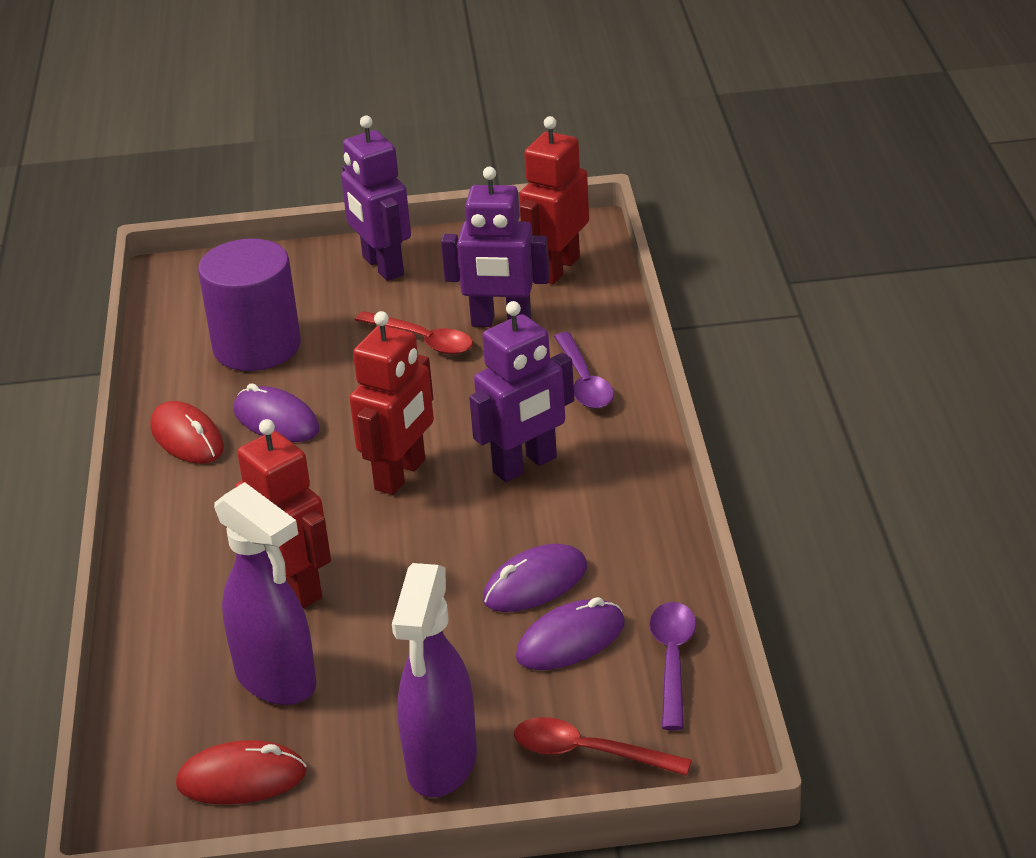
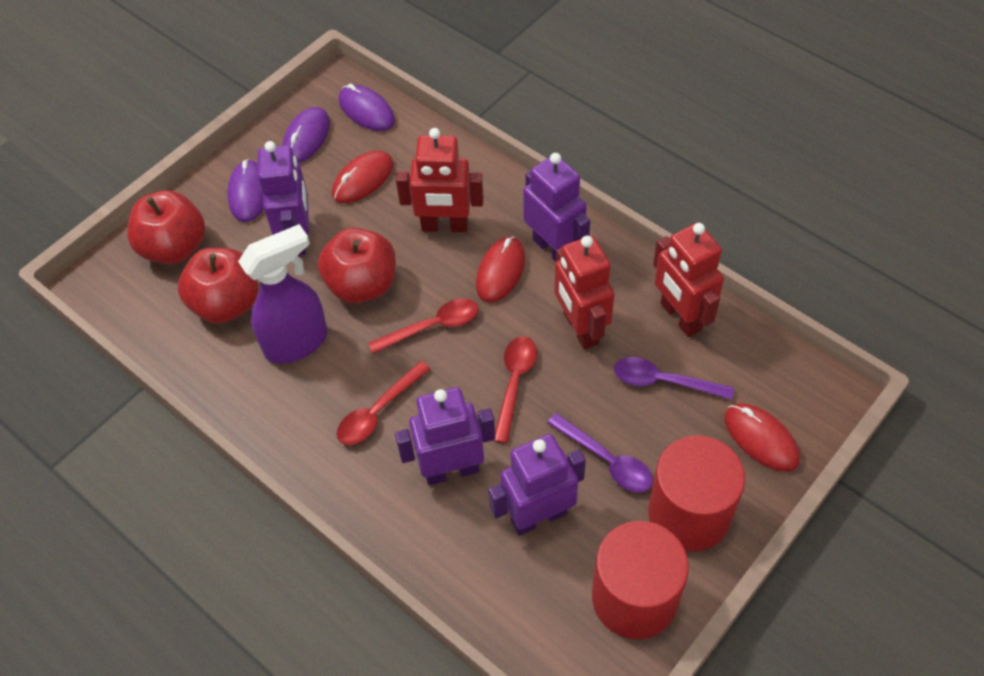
purple cylinder: [198,239,301,371] = 1 -> none = 0
purple robot: [341,116,411,281] [441,167,550,327] [469,301,574,482] = 3 -> [258,141,309,256] [395,387,495,485] [488,434,586,536] [523,153,590,262] = 4
purple spray bottle: [214,482,316,705] [392,563,477,797] = 2 -> [238,224,327,364] = 1
red apple: none = 0 -> [127,190,205,264] [178,248,258,324] [318,227,396,303] = 3
red cylinder: none = 0 -> [592,521,689,639] [648,435,745,552] = 2
red mouse: [151,401,224,464] [176,740,307,805] = 2 -> [332,151,394,203] [476,236,525,303] [724,403,800,472] = 3
red spoon: [355,311,473,354] [514,717,692,776] = 2 -> [337,361,431,445] [368,298,478,354] [493,336,537,443] = 3

